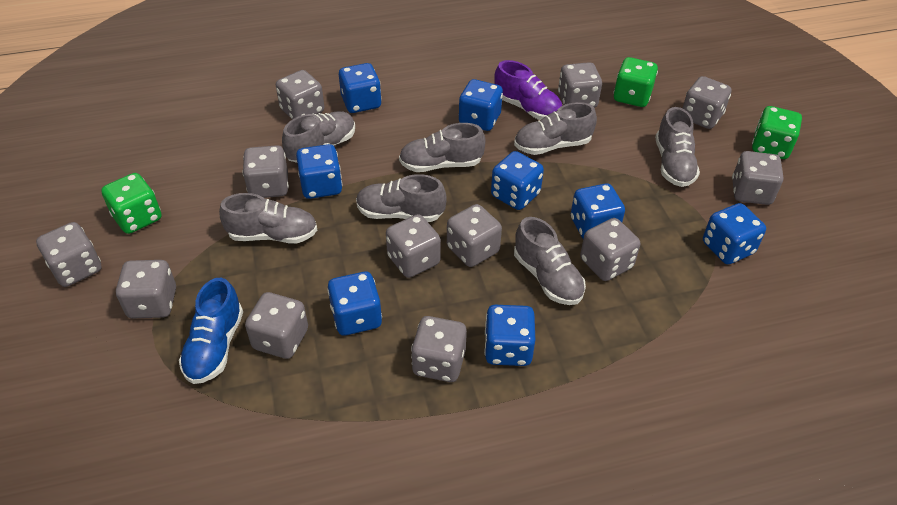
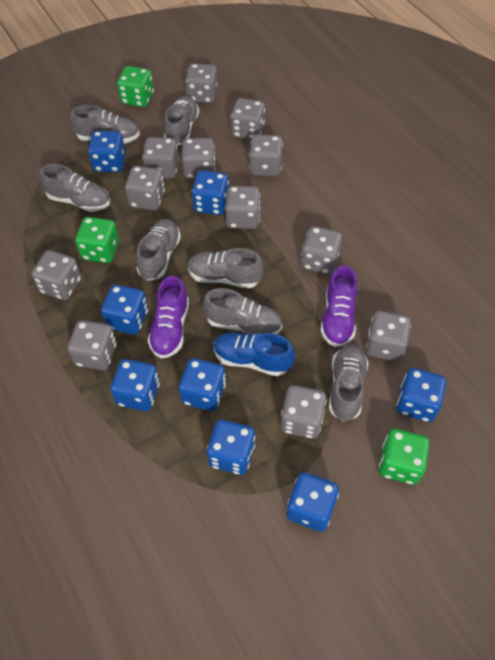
purple shoe: [494,60,562,120] = 1 -> [148,276,189,359] [320,266,358,347] = 2

